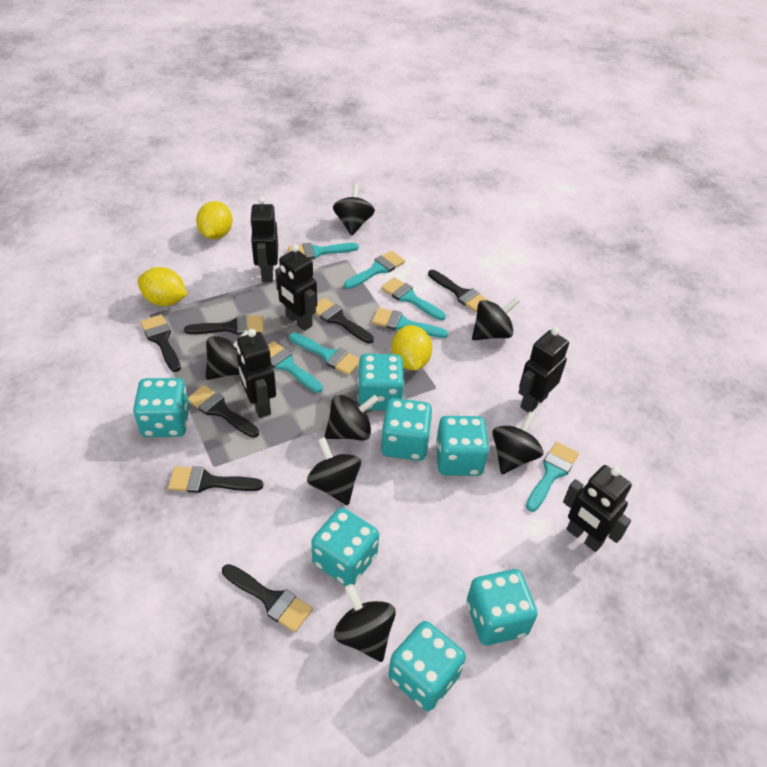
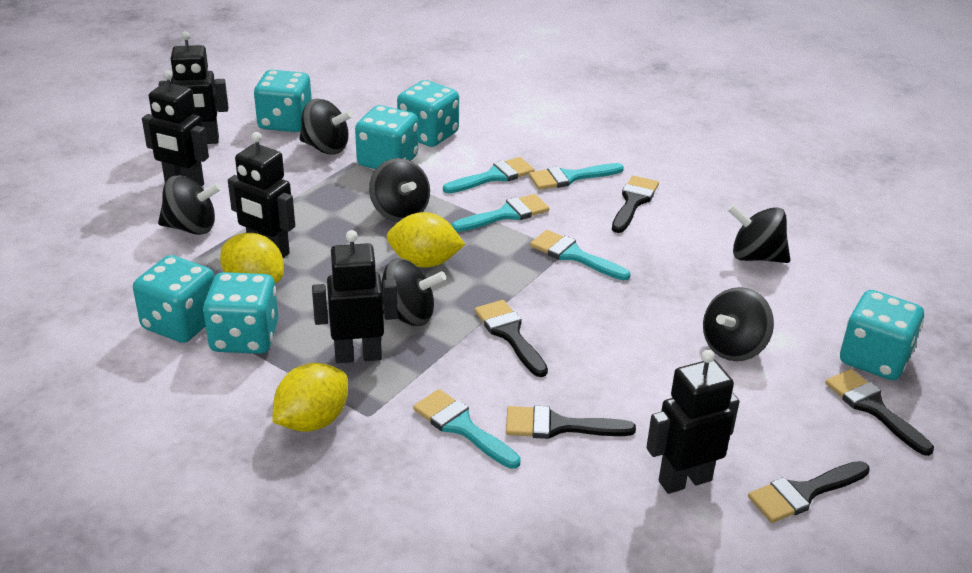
black brush: [140,314,181,372] [168,466,263,493] [184,315,264,335] [188,385,259,438] [222,564,313,633] [315,298,374,344] [428,270,490,313] = 7 -> [475,300,548,377] [506,406,636,439] [612,176,659,233] [748,461,869,523] [825,369,934,456] = 5
black spinning top: [206,330,248,380] [307,437,361,505] [325,395,379,440] [333,184,375,236] [334,584,396,662] [472,297,519,340] [492,411,543,474] = 7 -> [158,175,222,235] [299,99,353,154] [369,158,430,222] [381,258,446,326] [703,287,774,361] [728,204,790,263] = 6
turquoise brush: [268,341,323,393] [288,243,359,260] [290,332,359,375] [344,251,405,289] [372,308,448,338] [381,277,446,320] [526,442,579,512] = 7 -> [413,389,521,469] [443,157,535,193] [451,194,549,232] [529,163,624,190] [530,230,630,281] = 5
turquoise dice: [133,378,190,437] [311,508,379,586] [357,354,404,410] [381,398,432,461] [389,621,466,711] [436,416,489,476] [467,569,537,645] = 7 -> [133,255,215,343] [203,272,278,354] [254,70,312,132] [355,105,418,169] [397,80,459,147] [840,290,924,380] = 6

